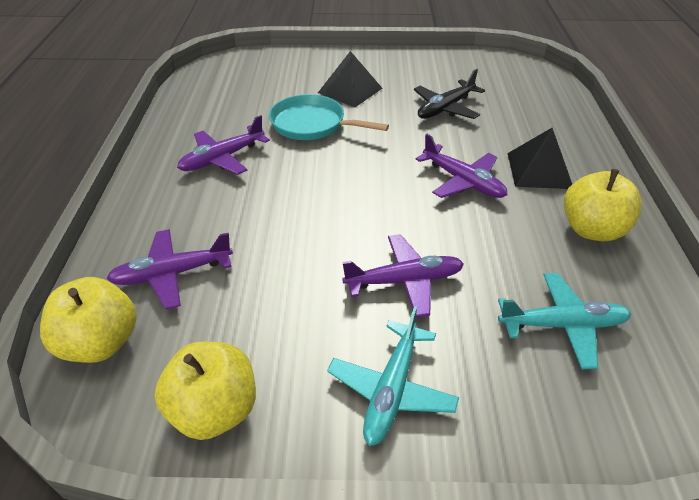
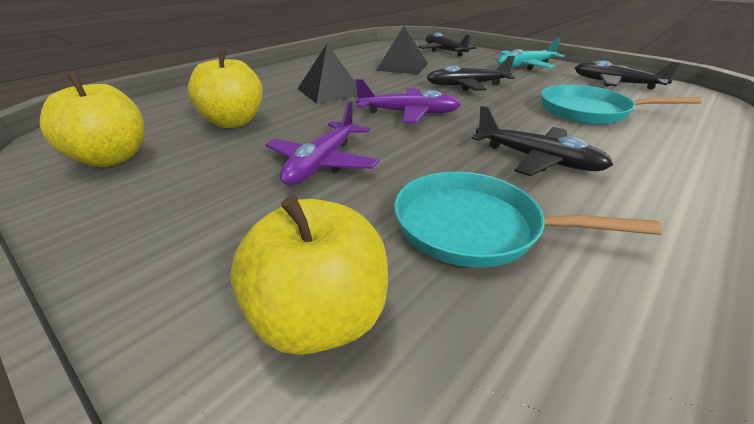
black plane: [414,69,485,119] = 1 -> [418,32,476,56] [427,56,515,91] [472,106,613,176] [575,60,680,90] = 4
purple plane: [106,229,233,309] [177,115,270,175] [342,234,464,318] [416,134,508,198] = 4 -> [265,101,379,185] [355,79,461,123] = 2
turquoise pan: [269,94,389,140] = 1 -> [394,172,662,267] [541,85,702,124] = 2
turquoise plane: [327,306,459,446] [498,273,631,369] = 2 -> [498,38,565,70] = 1

